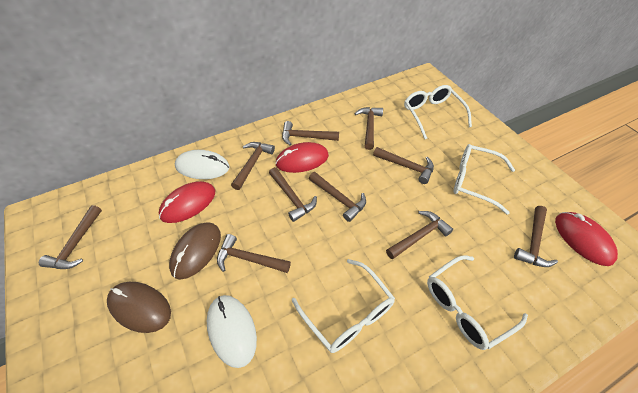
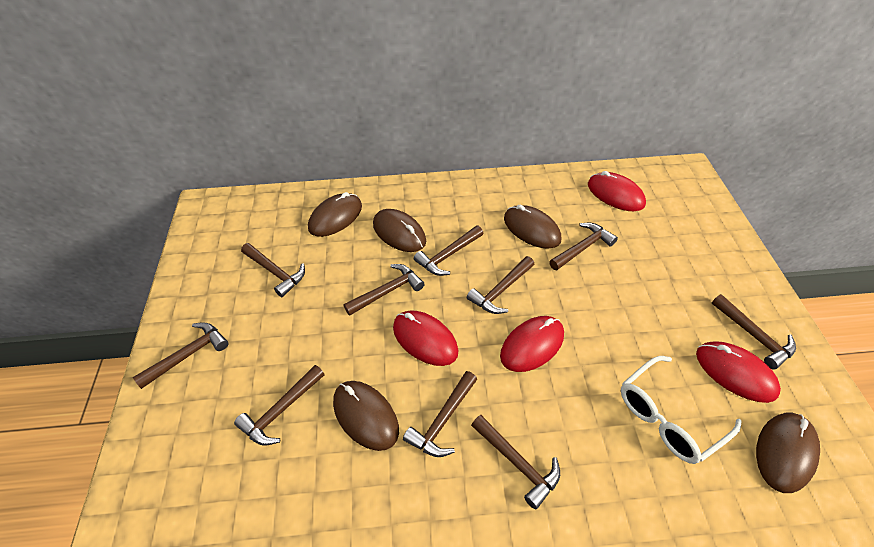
brown mouse: [107,282,171,333] [169,222,221,280] = 2 -> [308,192,362,237] [333,381,399,451] [373,209,426,252] [504,205,561,249] [756,413,820,493] = 5
red mouse: [159,181,215,223] [275,142,329,173] [555,212,618,266] = 3 -> [393,310,459,366] [500,316,564,372] [588,171,646,211] [696,342,781,403] = 4
white glasses: [292,259,395,353] [404,85,472,139] [427,255,528,350] [453,144,515,215] = 4 -> [621,356,742,464] = 1
white mouse: [175,150,229,179] [207,295,257,368] = 2 -> none = 0

